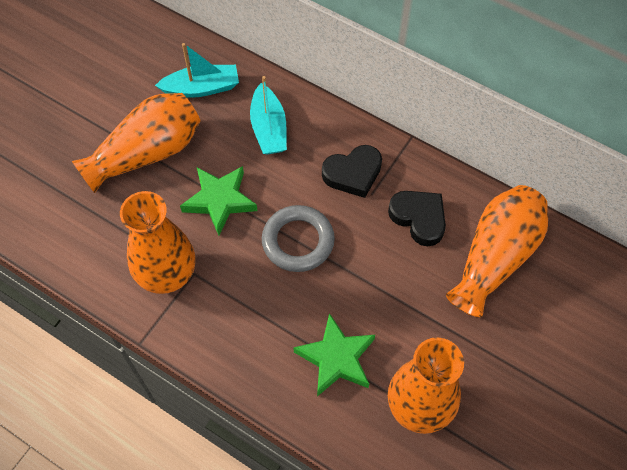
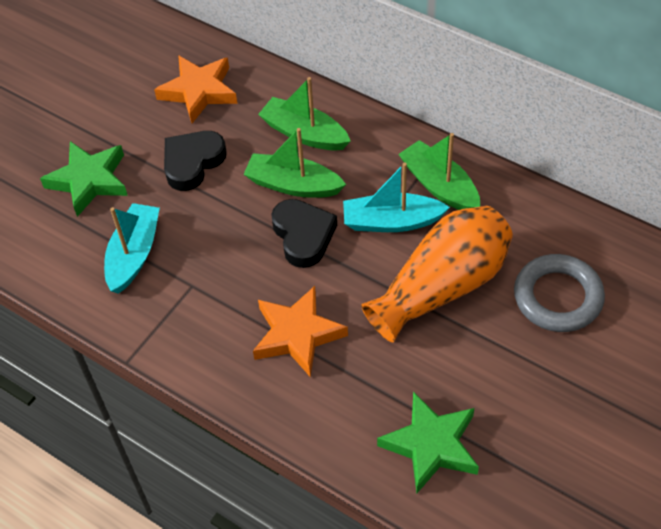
green boat: none = 0 -> [243,128,346,198] [258,77,351,151] [398,133,480,210] = 3
orange star: none = 0 -> [154,55,237,123] [253,286,348,377] = 2
orange vase: [72,93,201,193] [120,191,195,294] [388,337,464,434] [446,185,548,317] = 4 -> [361,206,513,342] = 1

